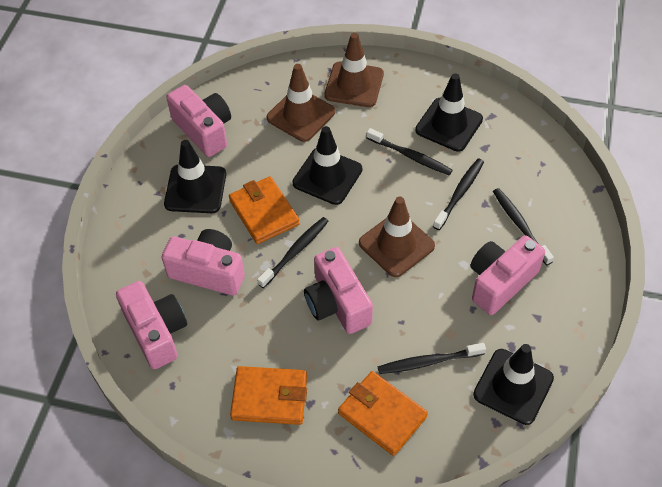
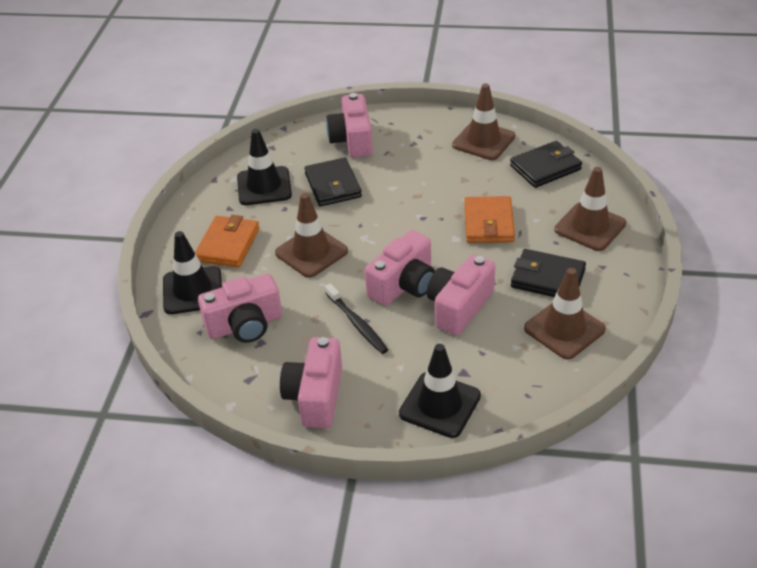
black toothbrush: [257,217,329,288] [367,128,453,176] [378,343,486,374] [433,159,484,230] [493,188,554,265] = 5 -> [325,284,388,354] = 1
black traffic cone: [164,140,226,213] [292,126,362,205] [415,73,483,152] [473,344,554,425] = 4 -> [163,231,222,314] [237,129,292,205] [399,344,481,438] = 3
black wallet: none = 0 -> [304,158,362,206] [510,141,582,188] [511,249,586,297] = 3
brown traffic cone: [266,64,335,142] [324,33,384,107] [359,196,435,277] = 3 -> [275,193,348,278] [452,83,515,160] [524,268,606,359] [554,167,626,251] = 4
orange wallet: [229,176,300,244] [230,366,307,425] [338,371,428,456] = 3 -> [195,215,260,268] [465,196,515,243] = 2

